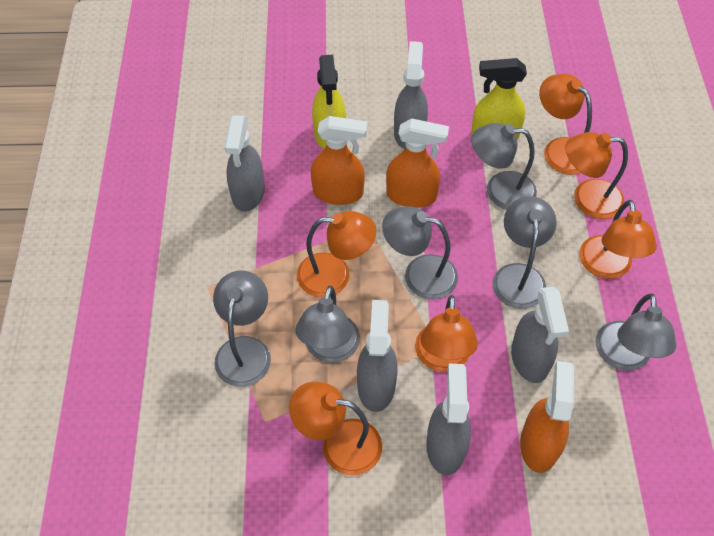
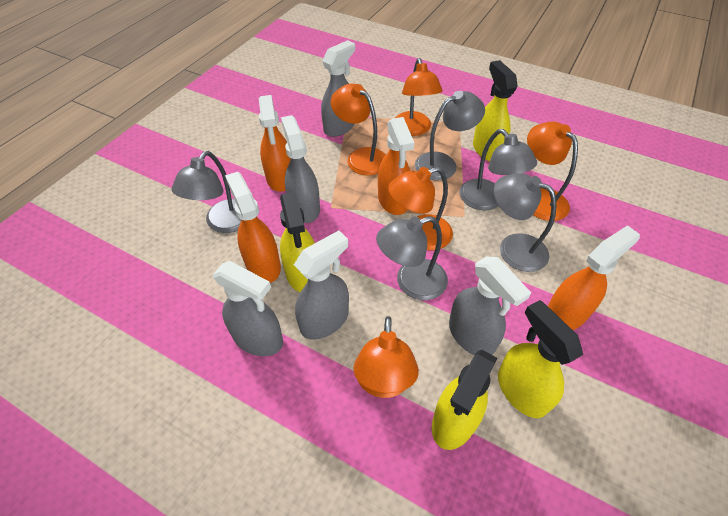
grey lamp: [213,271,271,387] [295,286,360,363] [382,206,458,300] [471,123,537,210] [493,196,557,309] [595,294,676,370] = 6 -> [171,151,242,233] [376,216,448,300] [415,91,485,181] [460,129,537,210] [494,173,556,272] = 5
orange lamp: [289,382,382,476] [297,211,376,298] [415,295,478,372] [539,74,592,175] [565,132,628,219] [579,200,657,279] = 6 -> [331,84,386,176] [354,316,419,398] [388,167,453,250] [395,58,442,136] [527,122,578,221] = 5
orange spray bottle: [311,116,367,205] [386,118,449,208] [520,361,574,473] = 3 -> [225,172,281,283] [259,95,291,192] [378,117,414,215] [548,225,640,330] = 4
yellow spray bottle: [312,55,346,149] [471,58,527,139] = 2 -> [280,192,315,292] [432,350,497,450] [473,60,518,161] [498,300,583,418] = 4

